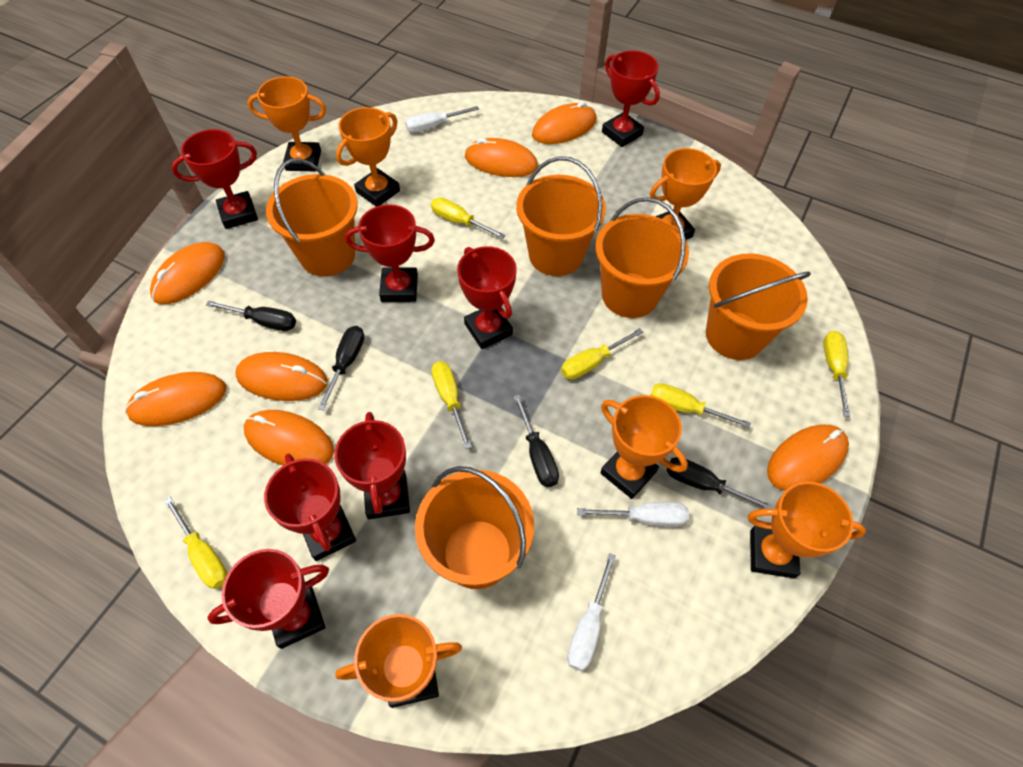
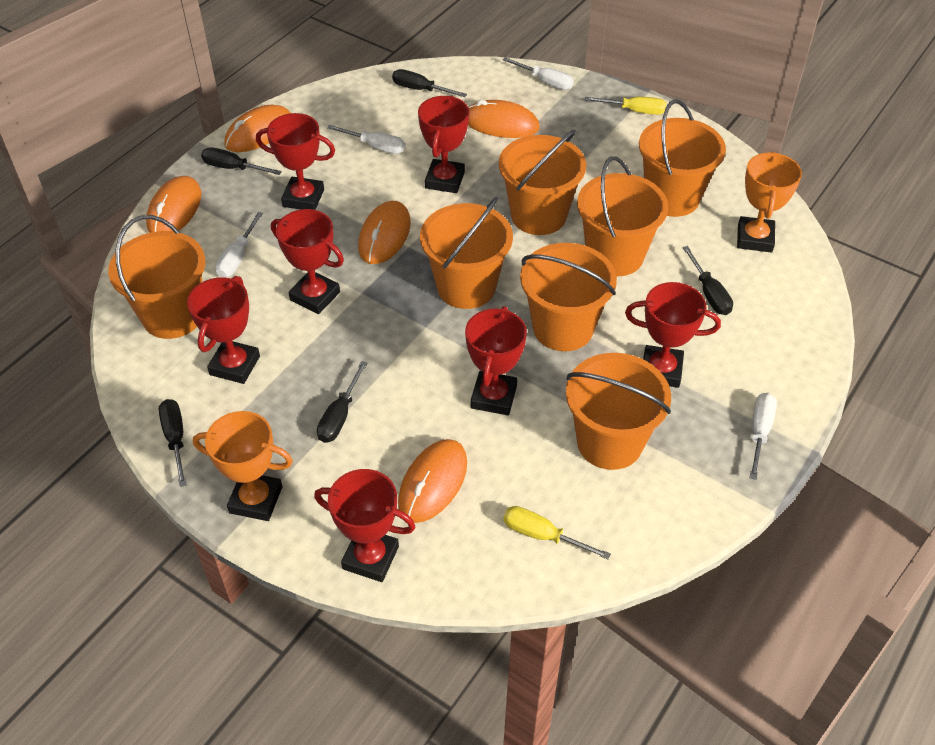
black screwdriver: [206,301,296,331] [318,326,364,411] [513,395,559,487] [666,457,774,509] = 4 -> [159,399,187,487] [201,147,282,175] [317,361,367,443] [392,69,467,97] [683,246,733,315] = 5
orange bucket: [266,158,358,276] [415,466,534,589] [516,156,606,276] [596,197,689,318] [706,253,811,360] = 5 -> [108,215,205,339] [420,197,513,309] [499,129,586,235] [520,243,617,351] [566,353,671,470] [577,156,668,276] [639,99,726,217] = 7
orange mouse: [125,372,227,426] [150,242,225,304] [235,352,328,401] [244,410,334,466] [465,138,538,177] [532,102,597,144] [767,425,849,491] = 7 -> [146,176,201,233] [224,105,290,152] [358,201,411,264] [398,439,467,523] [468,100,540,138] = 5
orange trophy: [247,76,326,171] [335,614,462,708] [336,107,400,207] [600,395,688,499] [650,148,721,240] [748,482,866,578] = 6 -> [193,411,293,521] [737,152,802,253] = 2
white screwdriver: [405,106,479,133] [567,553,616,671] [577,502,689,527] = 3 -> [215,212,263,277] [327,125,405,154] [502,57,574,90] [750,393,777,480] = 4
yellow screwdriver: [164,497,228,589] [431,197,506,239] [431,361,472,449] [561,328,643,380] [650,383,751,428] [823,331,851,417] = 6 -> [503,506,611,560] [585,97,666,115] = 2

